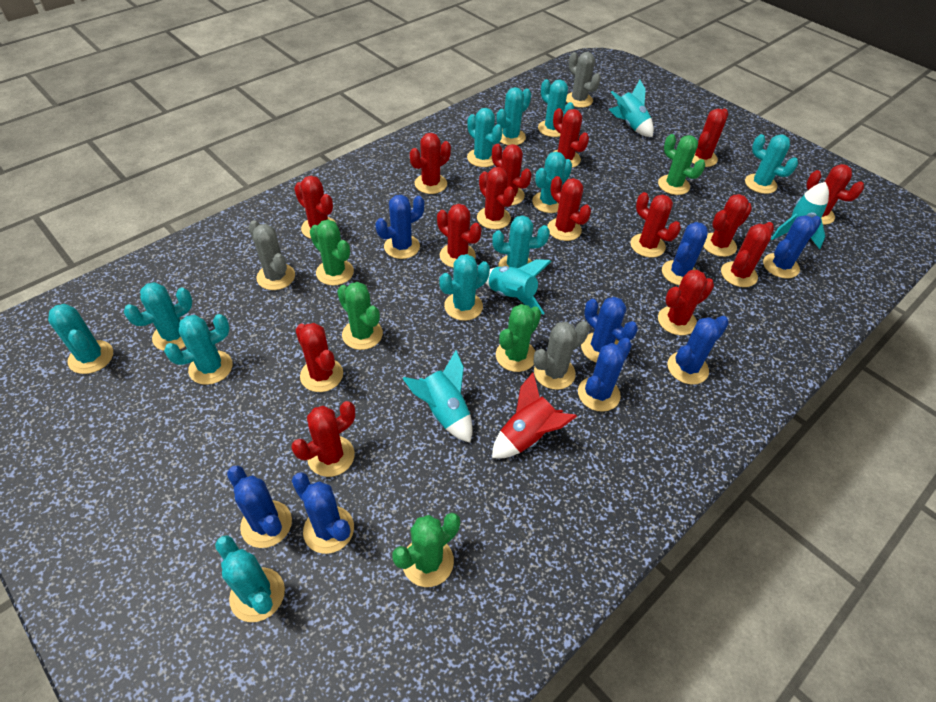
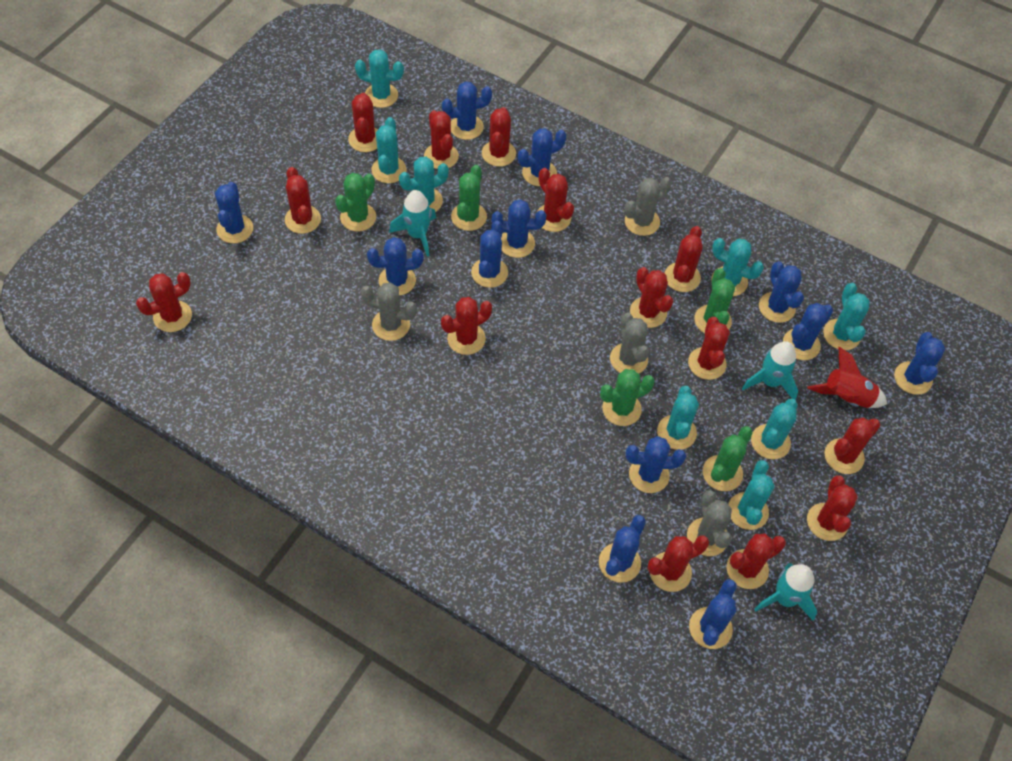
blue cactus: [227,465,292,548] [292,472,354,554] [375,195,424,259] [578,338,632,412] [581,297,638,363] [662,222,708,285] [667,316,729,384] [763,215,821,278] = 8 -> [215,182,253,243] [367,237,423,295] [442,81,492,140] [471,221,508,288] [492,199,547,258] [518,128,566,186] [599,515,646,583] [626,436,686,493] [689,579,737,649] [759,261,804,323] [783,303,833,360] [894,332,945,395] = 12
grey cactus: [249,220,295,290] [534,321,590,390] [566,52,601,108] = 3 -> [361,283,417,341] [610,313,649,374] [624,177,671,236] [687,490,732,556] = 4
red cactus: [291,401,355,477] [294,176,336,239] [296,323,343,392] [410,133,451,194] [437,204,481,268] [477,167,515,229] [492,144,532,206] [547,176,591,241] [553,108,589,168] [630,192,681,258] [658,270,714,335] [692,109,728,167] [703,194,752,257] [721,222,774,287] [806,164,864,225] = 15 -> [136,272,192,332] [285,167,321,234] [348,93,378,152] [424,110,459,169] [441,297,492,355] [482,107,516,167] [537,168,574,232] [630,267,673,328] [647,535,709,592] [665,226,703,292] [688,317,730,380] [727,533,786,589] [807,475,858,541] [825,417,880,474] = 14
turquoise cactus: [48,304,113,374] [124,282,192,351] [164,314,233,385] [215,535,285,622] [440,254,490,321] [467,108,503,167] [492,215,550,268] [496,87,531,145] [532,152,572,213] [538,79,574,137] [745,134,798,194] = 11 -> [355,49,404,108] [371,117,407,183] [399,157,449,212] [657,386,699,450] [711,238,764,296] [728,460,775,530] [751,399,798,459] [823,283,870,350] = 8
turquoise rocket: [402,350,473,443] [486,259,551,314] [609,80,654,137] [771,182,829,249] = 4 -> [389,190,436,257] [742,341,798,400] [754,563,817,621] = 3

